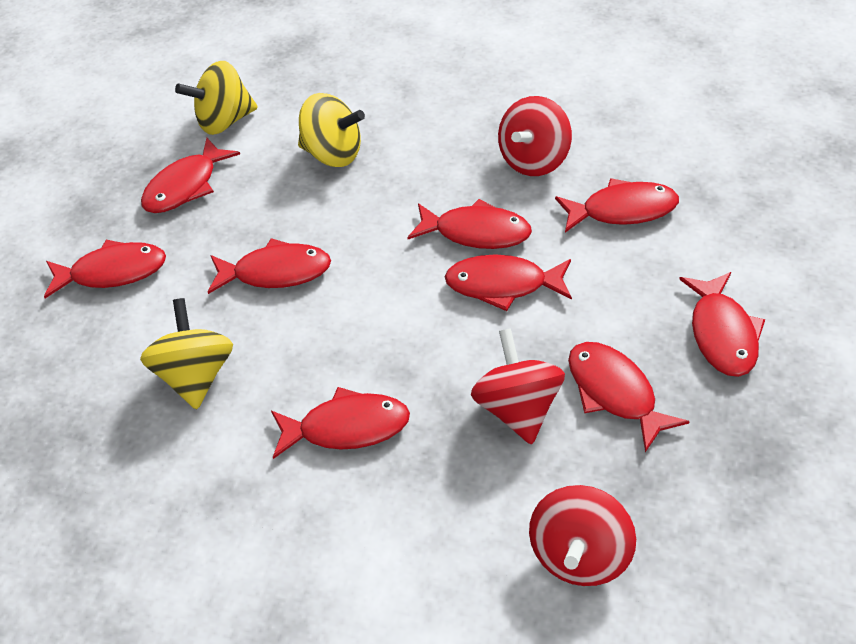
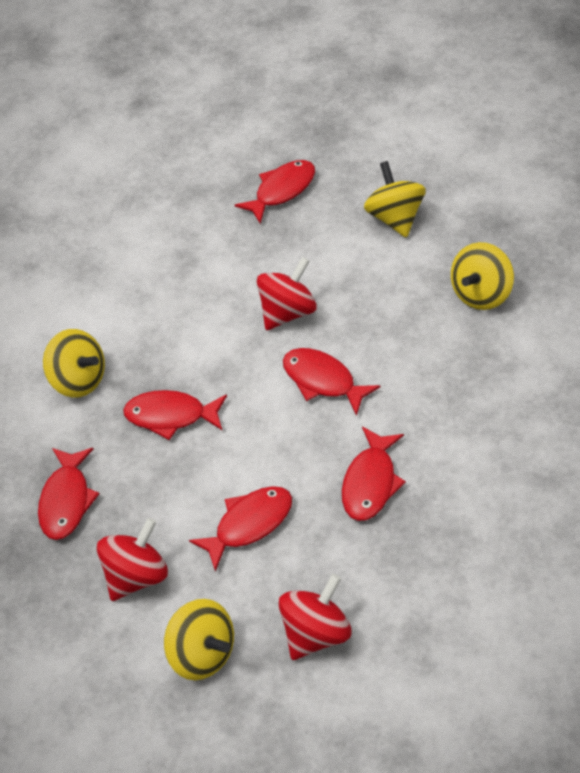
red fish: [44,240,166,298] [141,138,240,213] [208,238,331,294] [271,387,410,459] [407,199,532,249] [445,254,572,311] [555,178,679,233] [568,342,690,452] [679,272,765,377] = 9 -> [38,448,99,540] [123,390,227,440] [189,486,292,572] [235,160,315,224] [283,348,380,416] [342,427,406,521] = 6
yellow spinning top: [140,298,233,410] [175,61,258,135] [298,93,365,167] = 3 -> [43,329,105,398] [164,599,234,680] [364,161,426,238] [451,242,514,310] = 4

